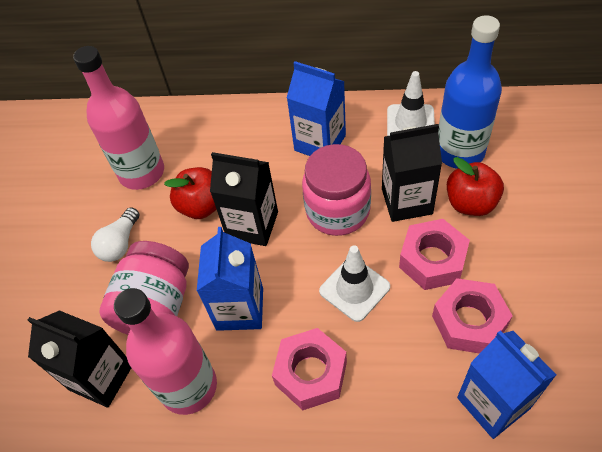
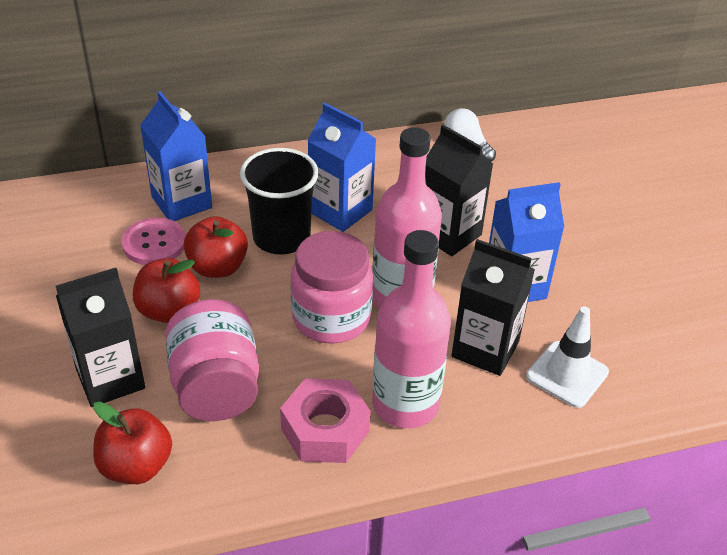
black cup: none = 0 -> [240,148,319,254] = 1
blue bottle: [438,15,502,169] = 1 -> none = 0
pink button: none = 0 -> [121,218,186,265] = 1
pink nut: [272,328,347,410] [399,219,470,290] [432,278,513,354] = 3 -> [280,378,371,463] = 1
red apple: [164,167,217,219] [447,157,504,216] = 2 -> [93,402,172,484] [133,258,200,323] [184,216,248,278] = 3
white traffic cone: [319,245,390,322] [387,71,435,136] = 2 -> [526,306,609,408] = 1

